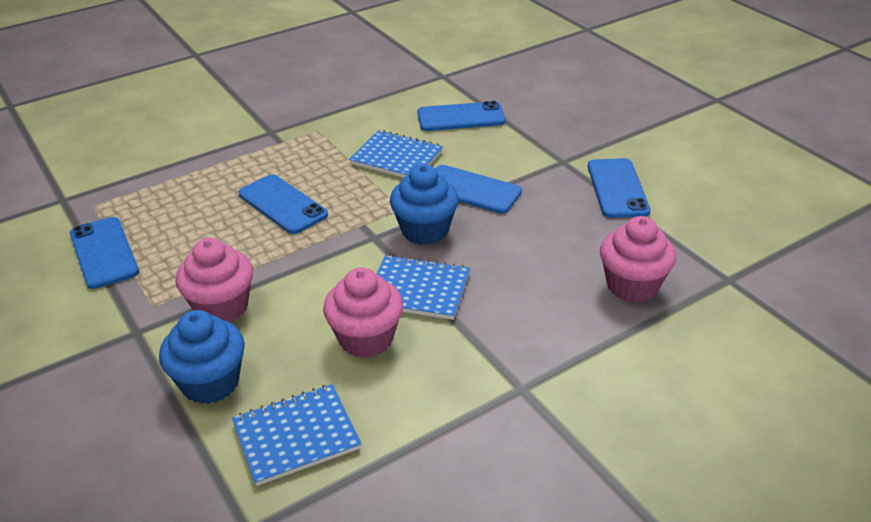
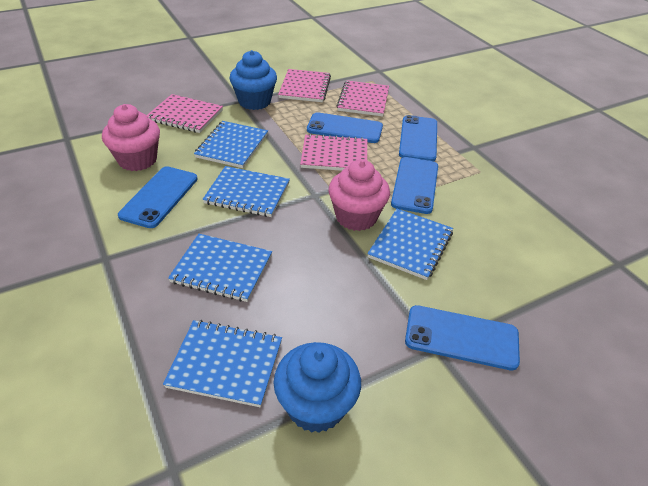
blue notebook: [232,384,361,486] [349,130,443,178] [376,255,470,320] = 3 -> [163,320,282,407] [168,234,272,302] [194,121,268,168] [202,166,290,217] [367,209,453,280] = 5
pink cupcake: [176,238,253,322] [323,267,403,358] [600,216,676,303] = 3 -> [102,104,160,171] [328,159,390,231] = 2
pink notebook: none = 0 -> [146,94,223,133] [278,69,331,102] [300,134,367,171] [337,80,389,116] = 4

